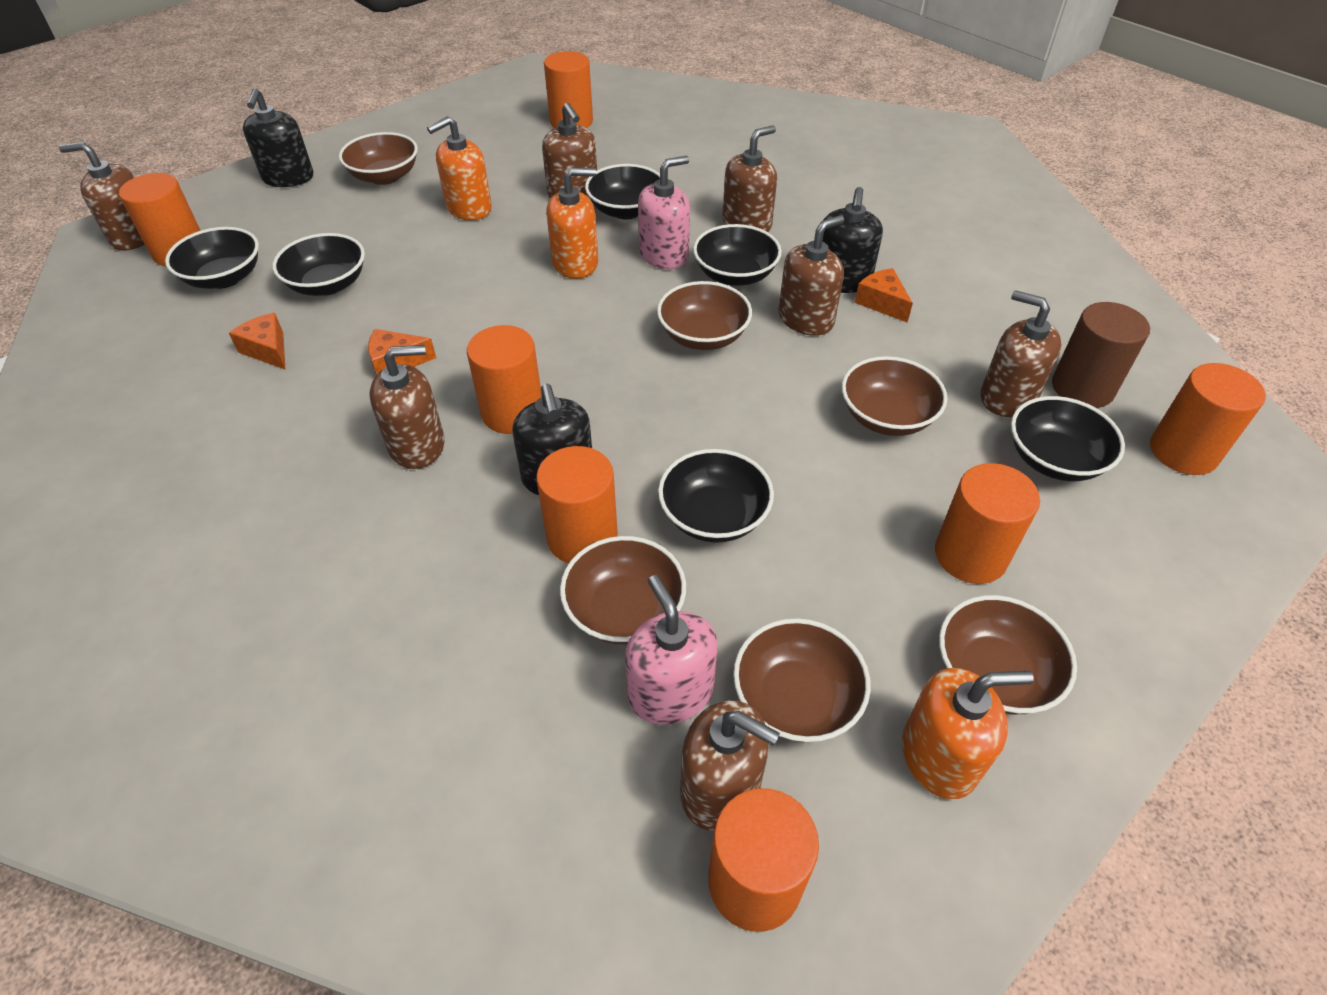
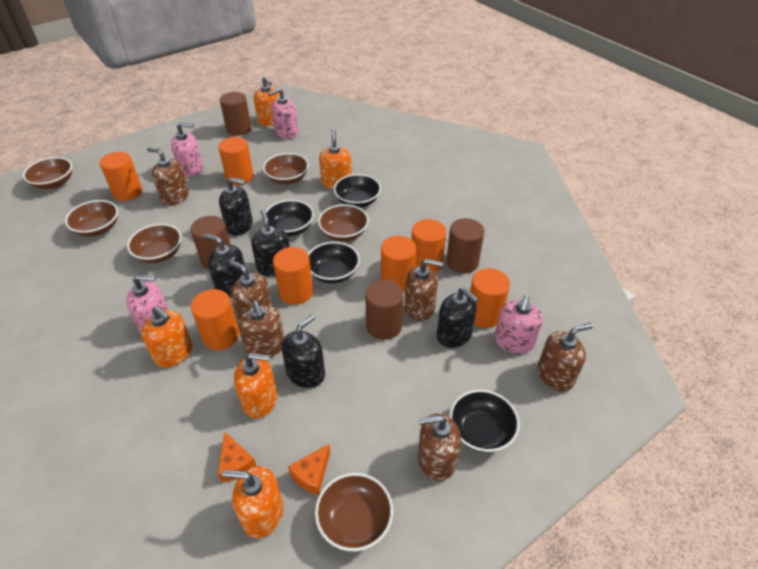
black bowl: [165,227,259,289] [272,233,365,296] [585,164,660,219] [658,449,774,543] [693,224,782,286] [1011,396,1125,481] = 6 -> [266,200,314,236] [308,242,360,283] [334,174,381,208] [449,390,520,453] = 4
black soap dispenser: [243,88,314,187] [512,384,592,495] [822,187,883,293] = 3 -> [203,234,245,298] [219,177,253,236] [251,209,290,276] [281,315,325,388] [437,287,479,348] = 5
brown cylinder: [1052,302,1150,408] = 1 -> [191,216,231,270] [220,92,252,136] [365,279,404,340] [446,218,484,274] = 4
brown soap dispenser: [59,142,145,251] [370,345,445,469] [542,103,597,199] [680,700,780,831] [723,125,777,232] [778,215,844,336] [981,290,1061,417] = 7 -> [147,147,189,205] [229,260,273,321] [238,301,284,358] [405,259,443,321] [418,413,461,481] [538,323,593,392] = 6
orange cheese: [229,313,286,370] [368,329,436,375] [855,268,913,323] = 3 -> [218,432,256,482] [288,444,330,495] = 2
orange soap dispenser: [427,116,492,220] [546,168,598,279] [902,668,1034,799] = 3 -> [141,306,193,368] [222,466,283,538] [234,353,277,418] [253,76,280,126] [319,129,352,189] = 5
pink soap dispenser: [625,575,718,725] [638,156,690,269] = 2 -> [126,275,169,335] [171,122,203,177] [268,88,298,139] [494,295,543,354] = 4

